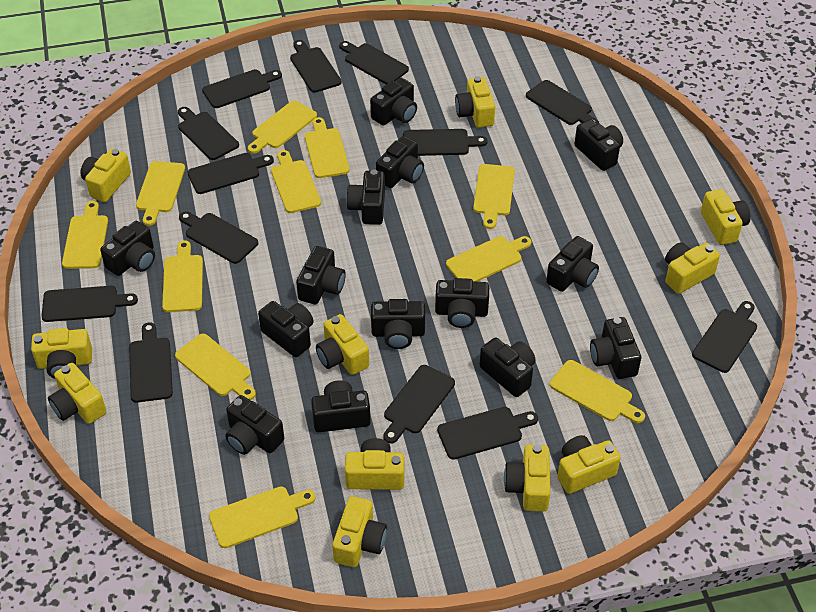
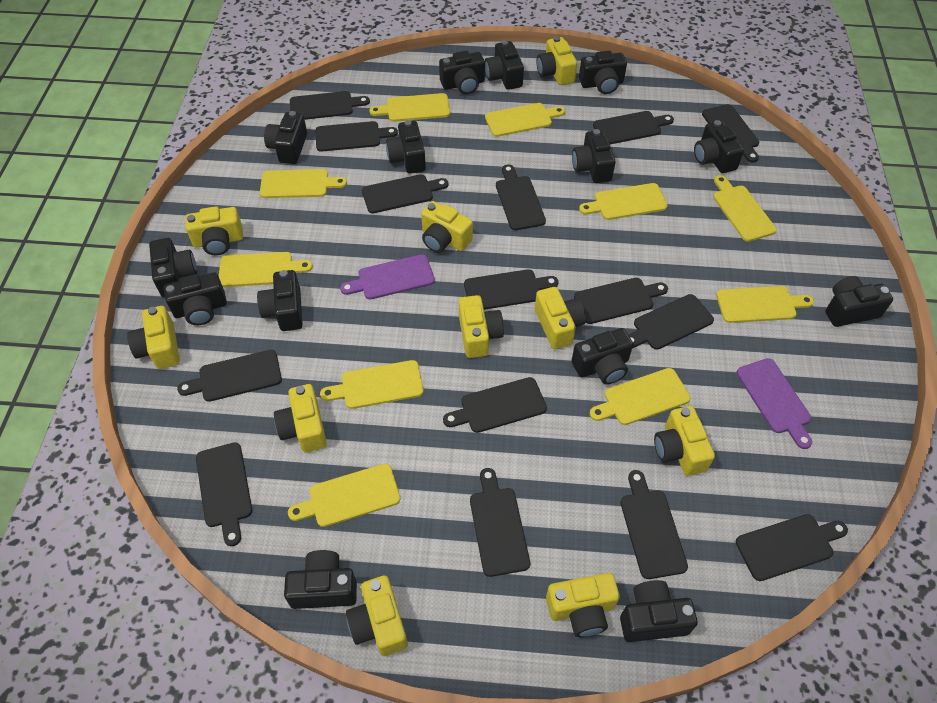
black cutting board: [42,286,138,322] [129,322,173,403] [178,107,239,160] [179,211,258,264] [188,153,274,194] [202,69,282,108] [290,40,342,93] [339,41,409,84] [383,365,455,444] [403,129,488,156] [437,407,538,460] [526,80,599,125] [692,301,757,373] = 13 -> [177,350,282,402] [196,442,252,546] [290,91,370,120] [315,121,398,152] [362,174,449,213] [443,377,547,433] [464,269,559,310] [470,468,530,577] [496,164,546,230] [574,278,668,324] [593,111,674,144] [620,470,688,579] [629,294,714,350] [702,104,759,163] [736,514,848,581] = 15
purple cutting board: none = 0 -> [340,254,435,299] [737,358,812,449] = 2
yellow camera: [31,328,92,379] [48,363,106,424] [80,149,131,202] [316,314,369,375] [332,496,387,567] [345,438,405,490] [455,76,495,128] [504,444,551,512] [557,435,621,494] [665,242,720,294] [701,189,751,245] = 11 -> [127,306,180,369] [185,206,243,255] [274,384,327,452] [346,576,408,656] [421,201,473,253] [459,295,504,358] [535,287,586,349] [536,36,577,85] [546,573,620,637] [654,406,715,476] = 10
yellow cutting board: [62,201,108,269] [136,161,185,226] [162,240,203,312] [175,334,256,400] [209,486,316,548] [248,101,317,154] [271,150,321,213] [305,117,350,178] [446,236,531,282] [473,164,515,229] [550,360,645,423] = 11 -> [219,252,313,287] [260,169,347,198] [288,464,400,527] [320,360,424,409] [369,93,450,122] [485,103,565,137] [579,183,668,220] [590,368,691,425] [713,175,777,242] [716,286,814,323] = 10

